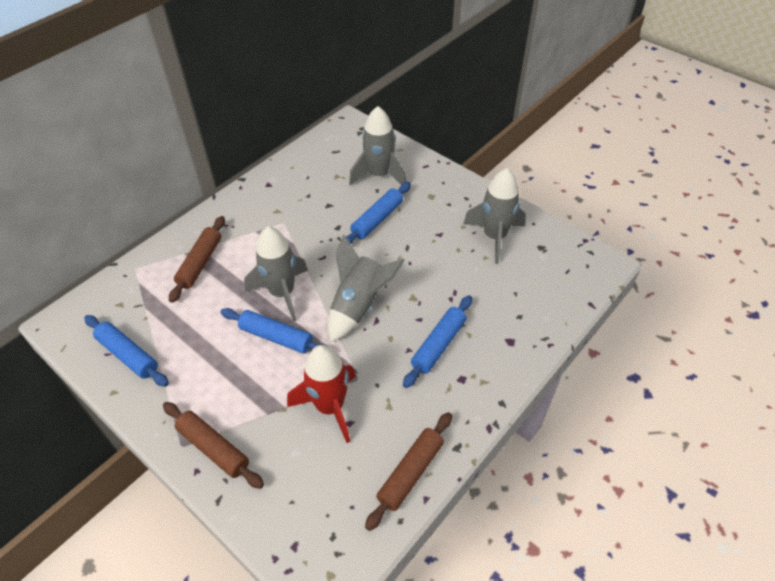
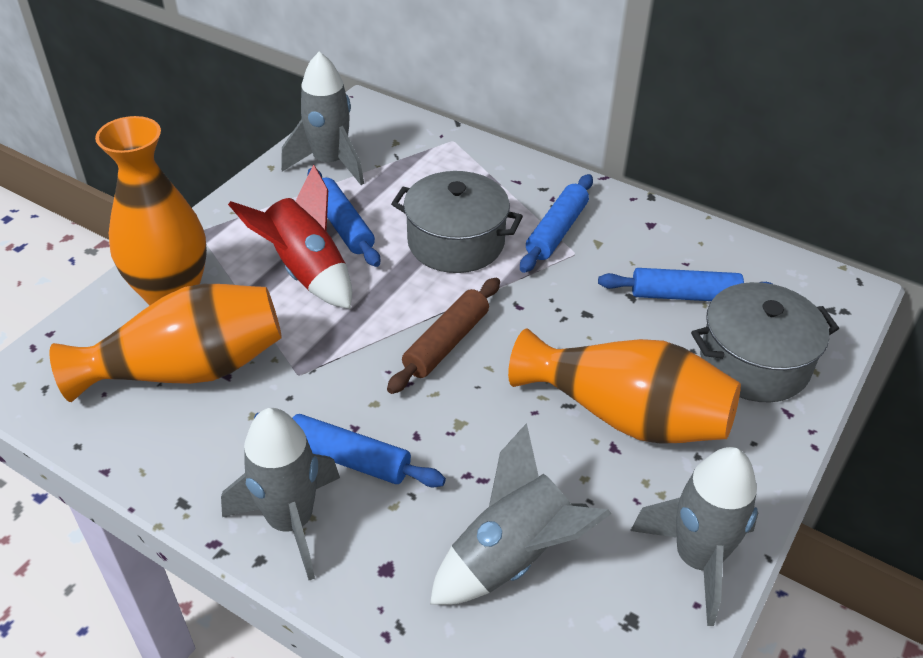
brown rolling pin: [163,402,264,489] [169,216,225,303] [365,412,452,531] = 3 -> [387,278,500,394] = 1
grey pot: none = 0 -> [391,171,523,273] [691,282,839,402] = 2
orange vase: none = 0 -> [49,284,282,402] [95,116,207,306] [508,329,741,444] = 3

